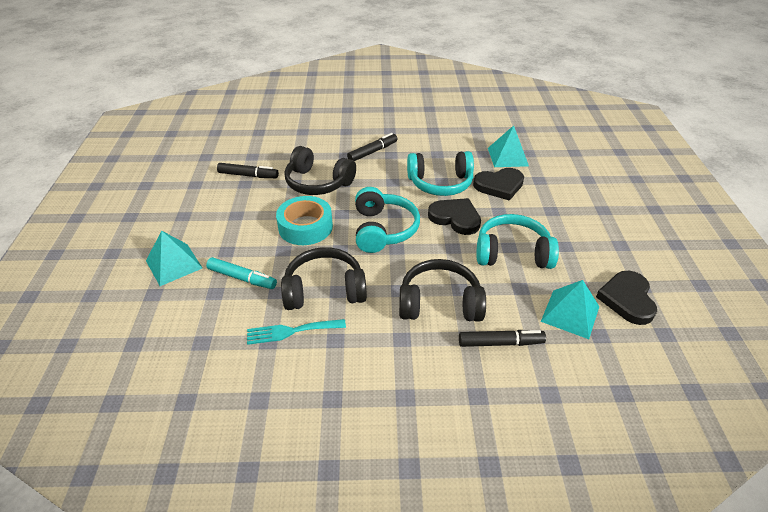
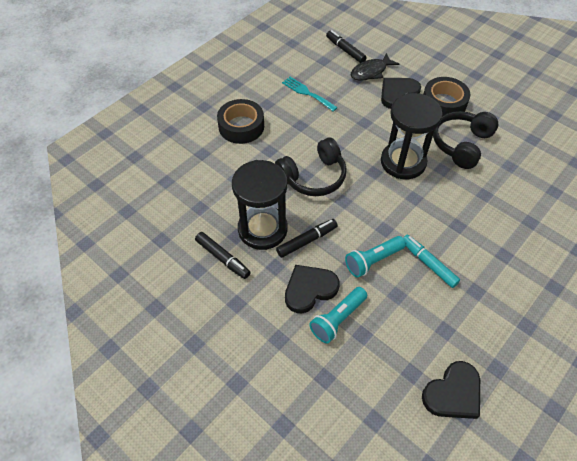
black fish: none = 0 -> [351,53,399,81] = 1
black headphones: [281,247,367,310] [284,146,356,195] [399,259,486,322] = 3 -> [275,137,347,196] [433,111,499,169] = 2
black hourglass: none = 0 -> [232,160,288,250] [381,93,442,179] = 2
black tape: none = 0 -> [217,99,264,144] [423,77,471,116] = 2
turquoise flashlight: none = 0 -> [309,287,367,343] [345,236,406,278] = 2
turquoise headphones: [355,187,420,253] [407,151,474,196] [477,214,559,269] = 3 -> none = 0
turquoise pyramid: [146,231,202,286] [488,126,529,167] [541,280,600,339] = 3 -> none = 0
turquoise tape: [276,196,333,245] = 1 -> none = 0

